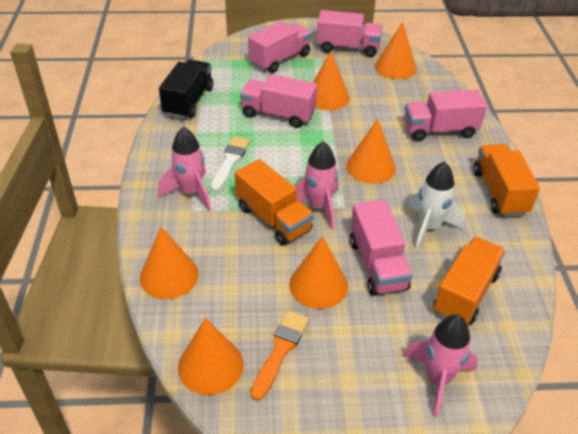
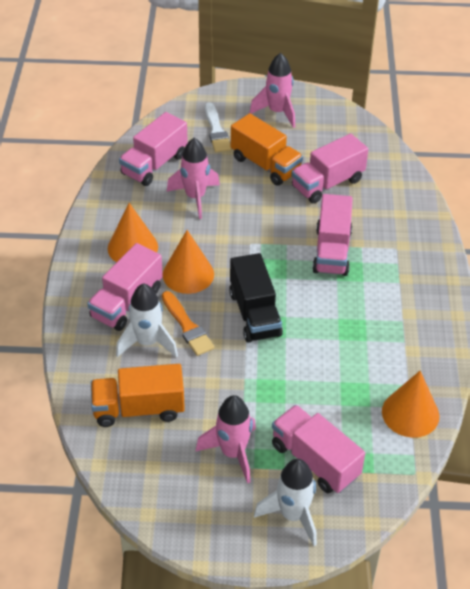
orange cone: [140,227,199,299] [178,318,244,395] [289,236,348,309] [313,51,349,111] [347,119,396,184] [375,22,416,79] = 6 -> [108,203,158,262] [163,230,214,294] [382,371,439,438] = 3
orange truck: [235,159,314,246] [434,237,505,325] [474,144,540,217] = 3 -> [91,364,185,427] [231,113,303,186] = 2
white rocket: [407,161,465,250] = 1 -> [116,283,178,358] [254,459,317,546] = 2

